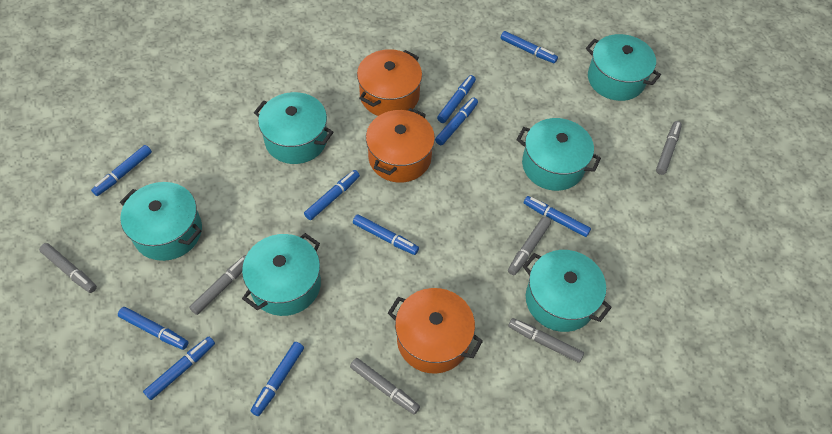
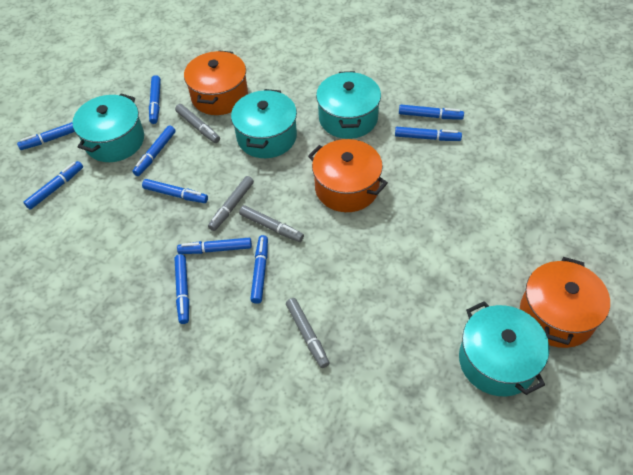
grey marker: [39,243,97,293] [189,255,246,315] [350,358,420,415] [508,217,551,275] [508,318,584,363] [656,121,682,175] = 6 -> [175,104,220,143] [208,176,254,231] [239,205,304,242] [286,298,329,368] = 4
turquoise pot: [120,182,202,261] [242,233,321,316] [254,92,333,164] [517,118,601,191] [523,250,612,332] [586,34,661,101] = 6 -> [72,94,144,162] [231,89,297,158] [316,71,381,139] [459,301,549,396] = 4

